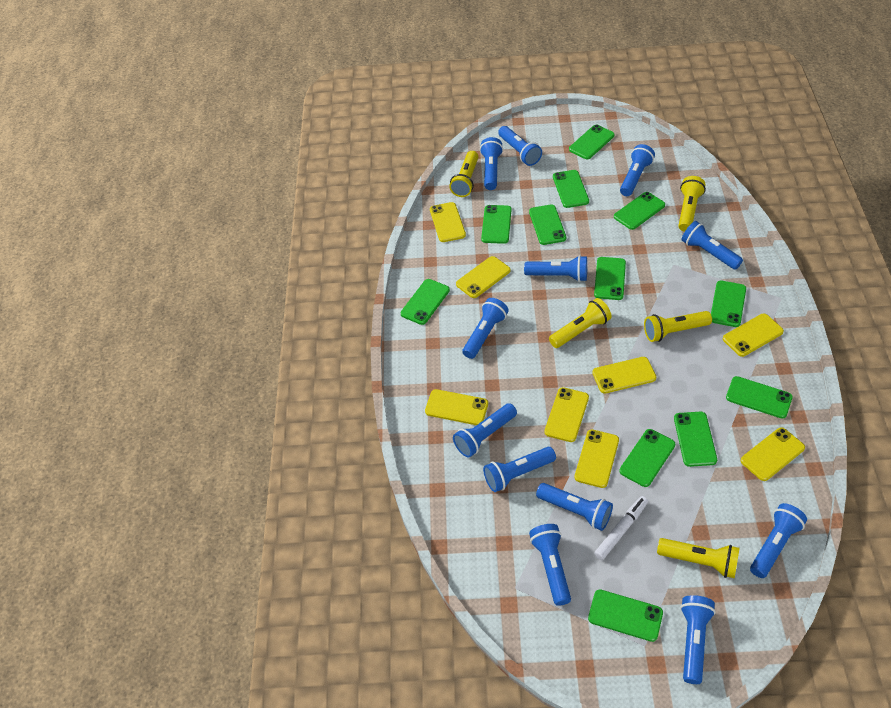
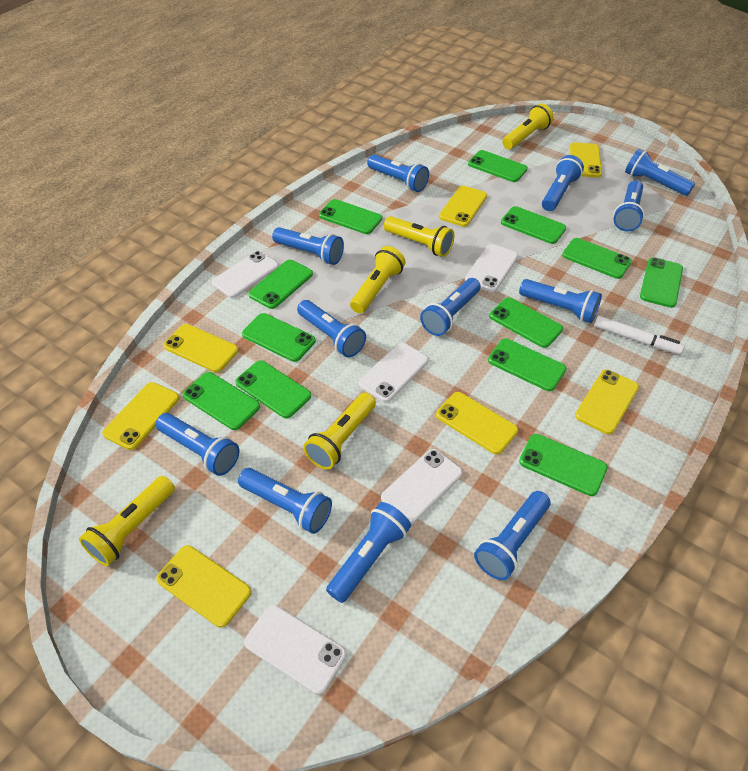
white phone: none = 0 -> [212,251,279,298] [244,605,346,695] [359,342,428,403] [381,449,462,523] [465,244,518,292] = 5
yellow phone: [425,389,488,425] [430,202,466,242] [456,256,511,298] [544,387,589,442] [575,429,619,488] [592,357,656,394] [723,314,784,357] [741,427,805,481] = 8 -> [102,382,179,450] [156,545,251,628] [163,324,239,372] [436,392,518,454] [439,186,487,227] [570,142,602,177] [575,369,639,434] = 7

